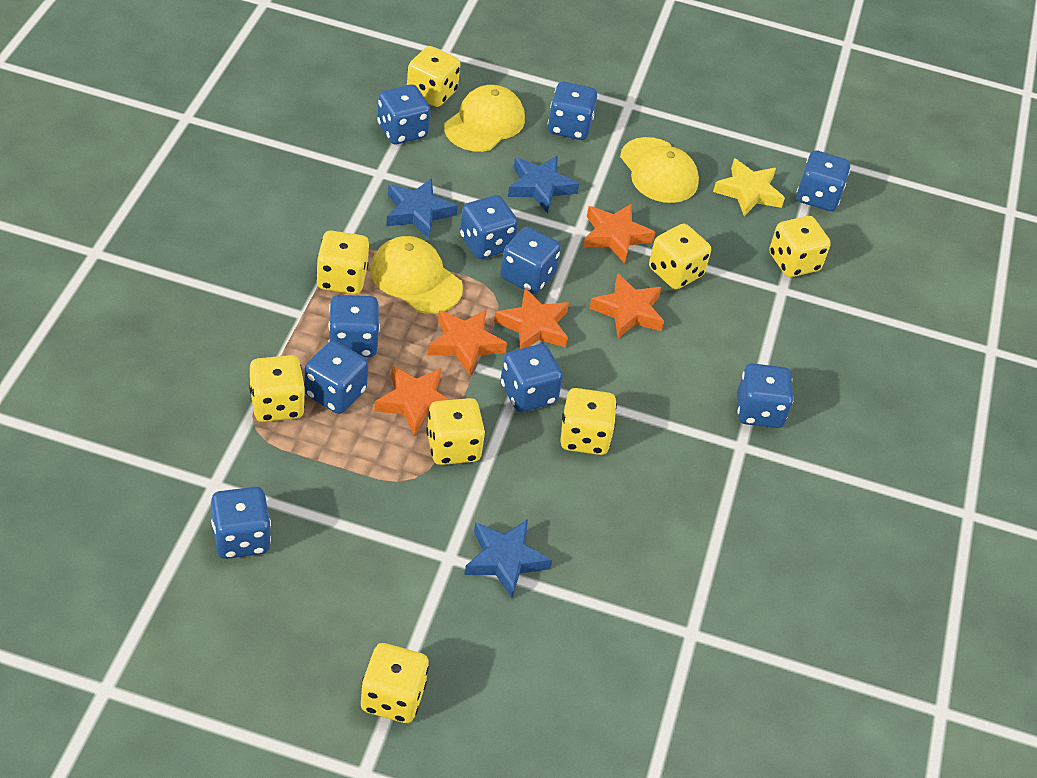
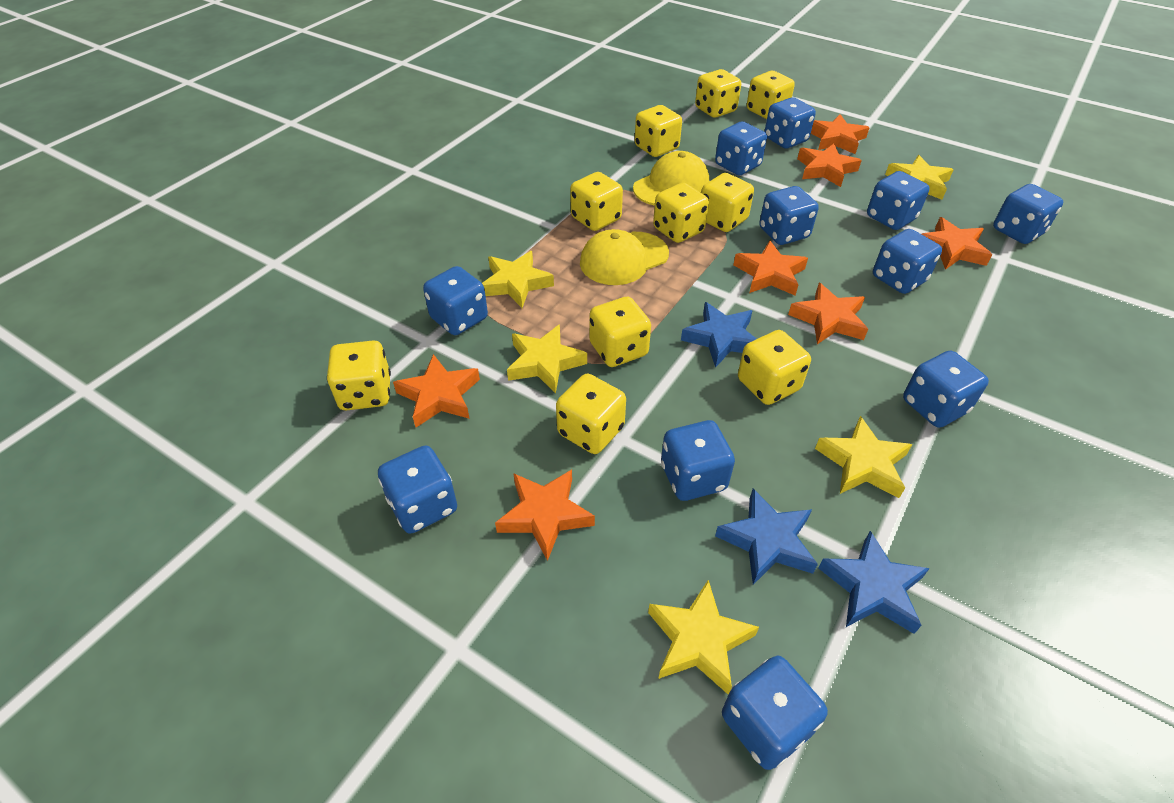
blue dice: [211,487,271,559] [304,341,368,414] [328,295,380,357] [377,84,431,144] [460,195,518,259] [500,227,561,294] [501,344,563,412] [548,81,597,140] [737,363,794,428] [797,150,850,211] = 10 -> [378,446,457,534] [423,266,488,335] [661,420,735,501] [715,122,767,176] [722,656,828,770] [759,186,819,245] [764,97,816,149] [867,171,930,230] [873,229,942,294] [903,350,989,428] [993,184,1063,244] = 11
orange star: [374,366,449,436] [428,309,507,375] [494,288,569,349] [583,203,656,263] [589,273,664,338] = 5 -> [393,354,480,427] [495,470,595,561] [733,241,808,295] [788,283,868,344] [797,144,862,187] [811,114,870,154] [922,217,992,270] = 7
yellow cap: [370,236,463,314] [444,85,525,152] [620,137,699,203] = 3 -> [580,229,669,285] [633,151,709,206] = 2
yellow dice: [249,355,305,422] [316,230,369,294] [361,643,429,723] [407,46,461,107] [426,398,485,465] [560,388,617,455] [649,224,711,289] [769,216,831,277] = 8 -> [327,341,391,410] [556,374,626,454] [570,172,623,231] [589,297,651,367] [635,105,682,157] [653,183,709,243] [695,69,741,118] [701,173,754,232] [738,330,811,405] [747,71,795,119] = 10
yellow star: [713,158,785,217] = 1 -> [482,251,554,308] [507,324,587,393] [648,580,759,695] [815,416,912,498] [885,155,953,200] = 5

